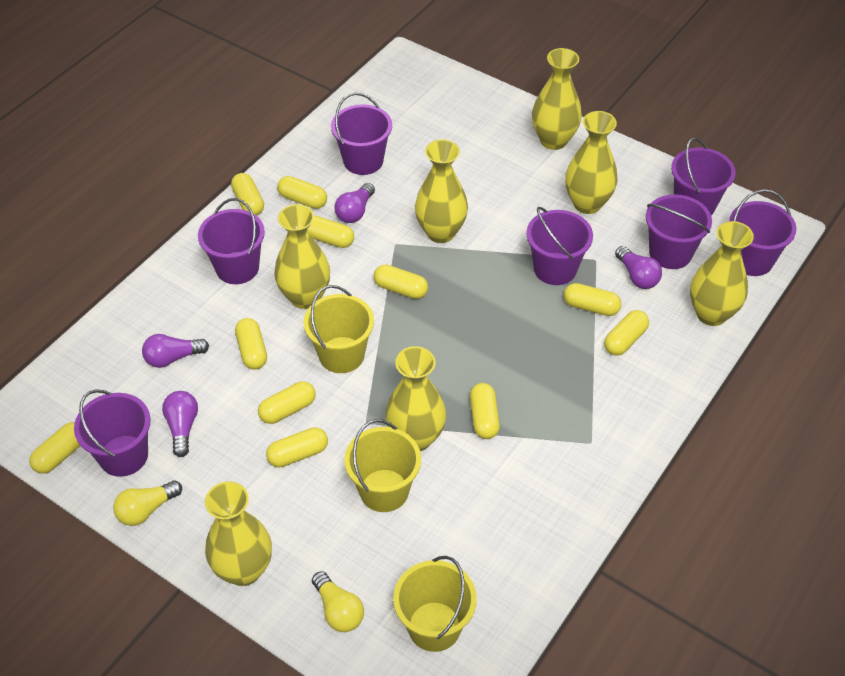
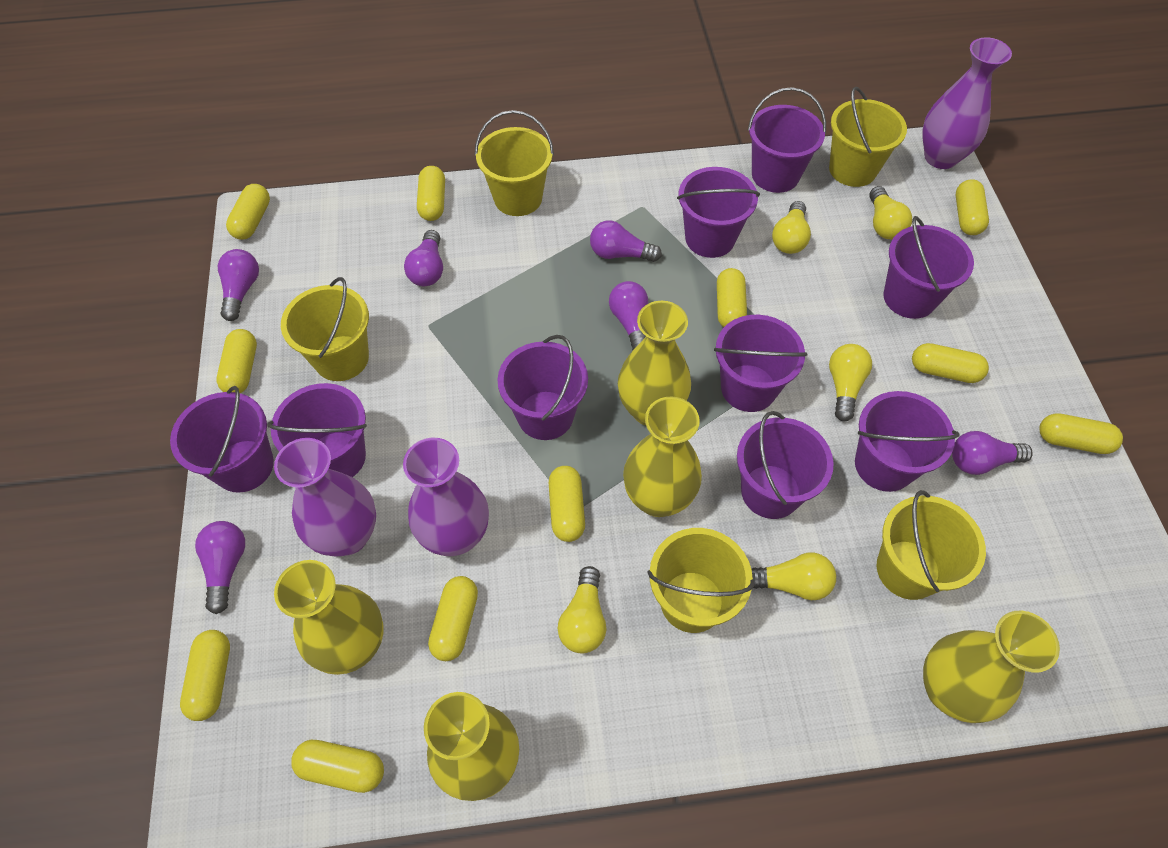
purple bucket: [74,389,151,477] [198,198,265,284] [331,93,392,175] [526,207,593,285] [646,194,712,269] [671,138,736,215] [729,189,797,276] = 7 -> [170,386,274,493] [267,383,367,477] [497,335,588,440] [677,167,760,258] [714,315,808,412] [737,411,834,519] [748,87,826,193] [855,391,959,492] [883,216,974,319] = 9
purple light bulb: [142,334,209,368] [162,391,198,457] [334,183,375,223] [615,246,662,289] = 4 -> [195,521,245,614] [218,249,259,321] [404,230,443,286] [590,220,662,262] [609,281,648,350] [952,431,1033,475] = 6
purple vase: none = 0 -> [274,438,376,557] [403,438,489,556] [922,37,1012,169] = 3
yellow bucket: [303,285,374,373] [344,419,421,512] [393,556,477,652] = 3 -> [281,277,369,381] [475,110,554,216] [647,528,754,633] [829,87,907,187] [877,490,986,600] = 5
yellow light bulb: [113,480,182,526] [312,571,364,632] = 2 -> [558,566,607,653] [751,553,836,600] [772,201,811,254] [829,344,872,422] [869,186,912,239] = 5
yellow vase: [205,481,272,586] [274,204,330,309] [385,346,446,451] [415,139,468,243] [532,48,582,150] [565,111,618,214] [690,221,754,326] = 7 -> [274,560,383,675] [424,692,519,801] [618,301,691,425] [623,396,702,517] [923,611,1060,723] = 5

